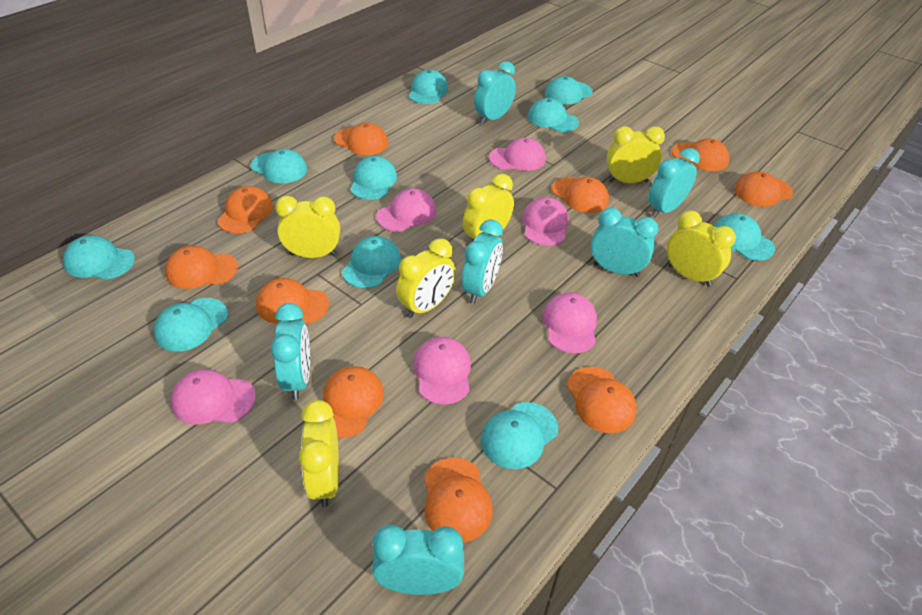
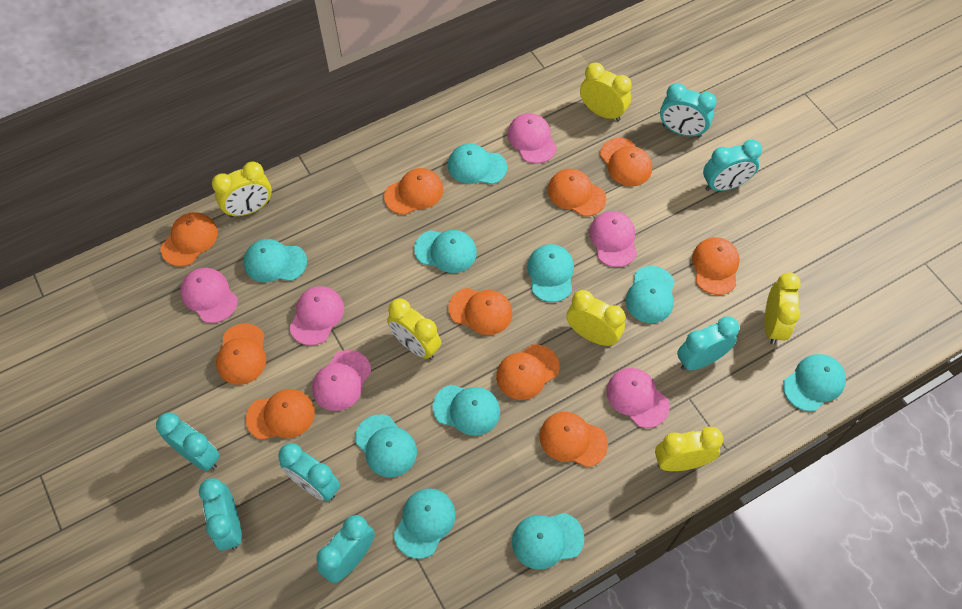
turquoise clock: [271,303,310,400] [372,525,464,595] [462,220,503,304] [474,61,516,124] [591,208,658,277] [648,148,700,217] = 6 -> [156,413,220,471] [199,478,242,551] [279,443,340,502] [316,515,375,583] [660,83,717,138] [677,316,739,370] [703,140,762,191] = 7

